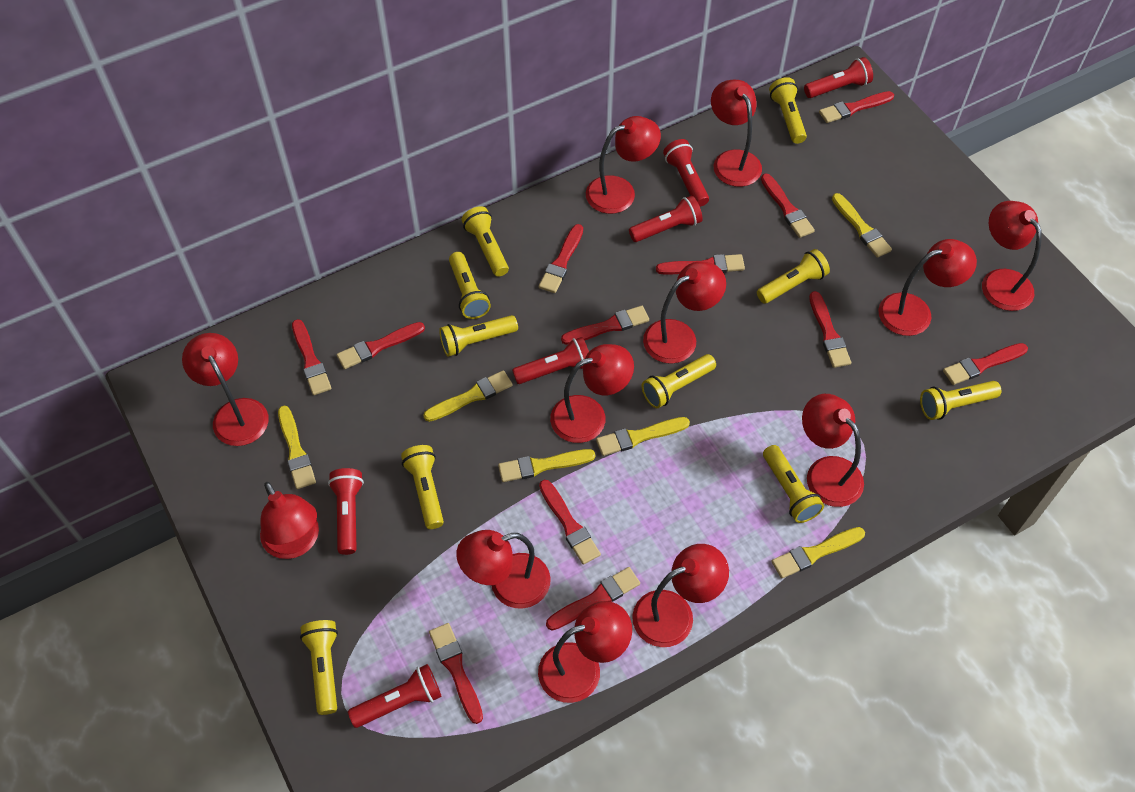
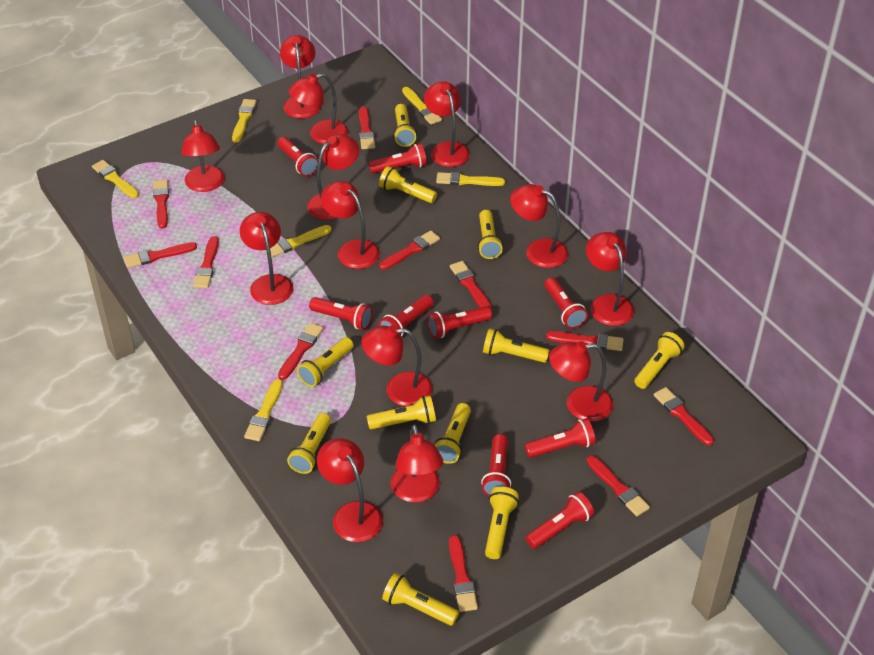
red brush: [292,319,331,395] [337,322,425,369] [429,623,483,724] [539,224,583,293] [539,480,601,565] [546,567,640,631] [561,306,649,345] [656,254,745,275] [761,173,815,238] [809,291,851,368] [819,91,894,123] [943,343,1028,385] = 12 -> [124,242,197,268] [153,180,169,229] [193,236,219,288] [278,323,324,380] [359,106,375,149] [379,231,440,270] [449,535,478,612] [450,261,492,311] [546,331,624,351] [587,455,650,516] [654,387,714,446] = 11
red flashlight: [328,468,364,555] [348,664,442,728] [512,337,589,384] [629,196,703,242] [663,139,709,207] [804,57,873,98] = 6 -> [277,137,318,177] [309,297,373,330] [369,143,427,173] [379,295,434,337] [427,306,492,338] [481,434,511,496] [525,418,596,458] [526,492,594,549] [544,277,588,329] = 9
red lamp: [182,333,269,446] [260,482,319,559] [456,530,551,609] [538,601,632,703] [550,344,634,443] [586,116,661,214] [632,544,729,647] [643,262,726,364] [711,80,762,187] [802,394,864,507] [878,239,977,336] [982,201,1042,311] = 12 -> [181,120,225,192] [240,212,293,305] [280,35,321,119] [289,73,348,144] [307,134,359,220] [317,438,383,542] [321,181,380,269] [362,325,433,406] [391,424,443,503] [424,81,470,167] [510,184,568,268] [549,341,613,422] [586,232,634,326] = 13
yellow flashlight: [300,620,338,715] [401,445,444,529] [439,315,518,357] [449,252,491,319] [461,206,509,277] [642,354,716,408] [757,249,830,304] [763,445,824,523] [769,77,807,144] [920,381,1001,420] = 10 -> [287,413,331,474] [297,337,354,387] [367,395,436,430] [379,166,437,203] [382,573,459,626] [393,104,417,147] [434,403,471,464] [478,210,503,259] [483,328,550,363] [485,486,519,559] [634,332,684,389] = 11

